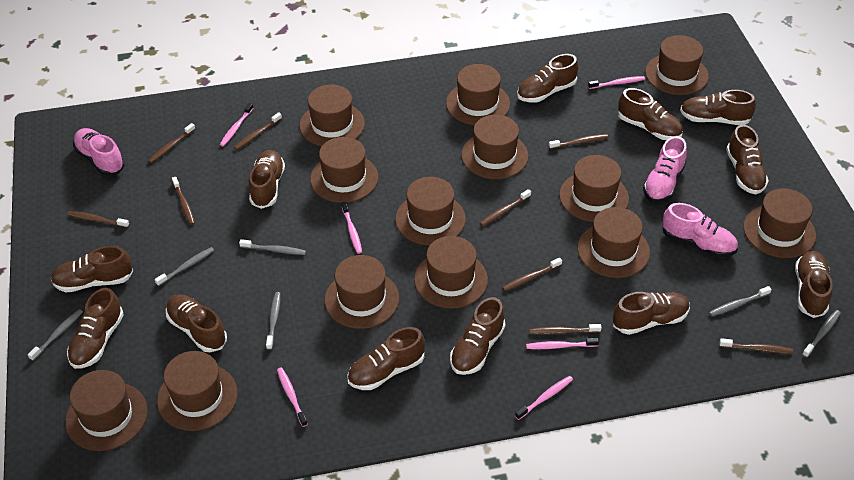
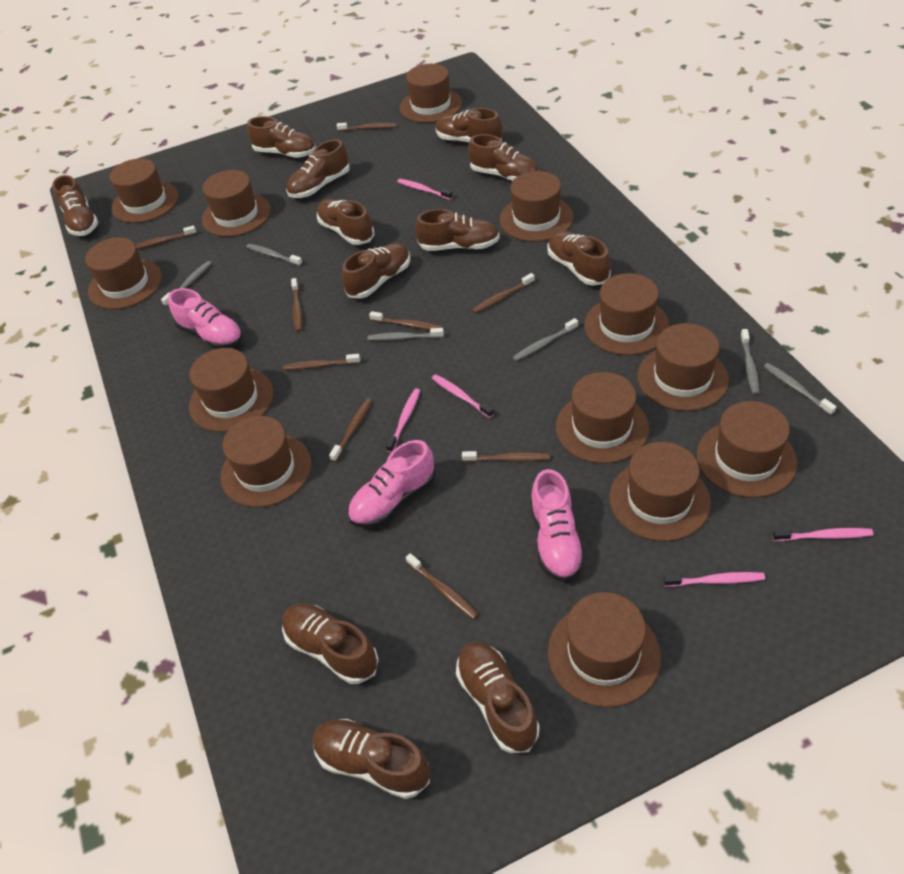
pink toothbrush: [220,103,253,147] [277,367,308,427] [342,201,362,254] [515,376,573,420] [526,338,599,349] [588,76,645,89] = 6 -> [386,388,420,453] [397,179,453,200] [432,374,494,418] [663,572,765,587] [772,528,874,541] = 5

